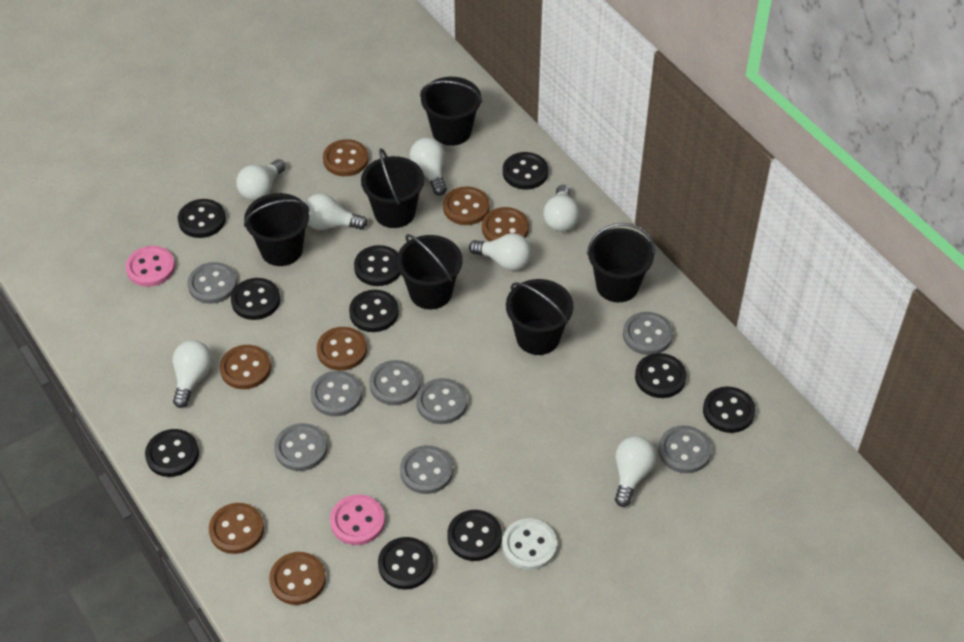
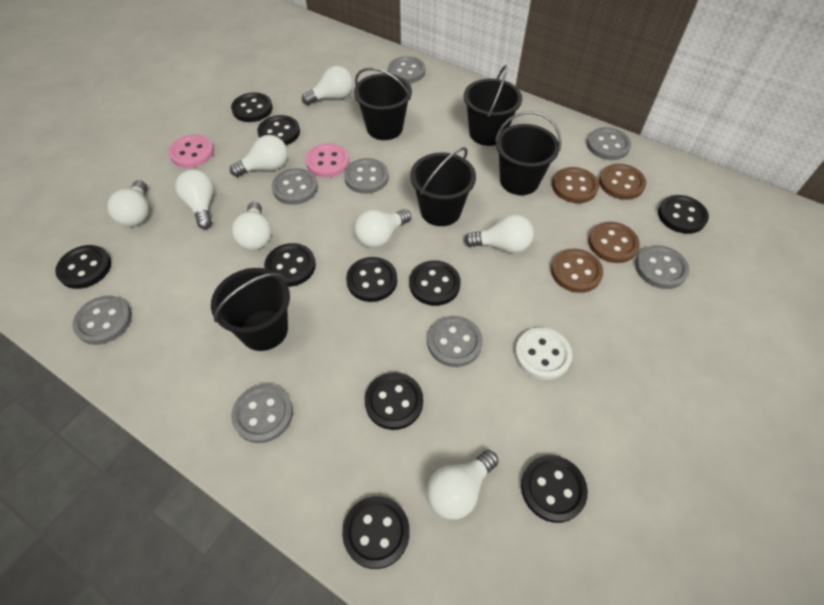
black bucket: [244,193,309,266] [361,148,424,228] [397,234,463,309] [420,77,482,146] [506,279,573,355] [587,223,655,303] = 6 -> [211,268,290,351] [354,67,412,140] [410,147,476,226] [464,65,522,146] [495,111,561,195] = 5
brown button: [209,503,264,554] [220,345,271,389] [269,552,326,605] [317,327,367,371] [323,139,369,176] [443,186,490,225] [482,207,529,241] = 7 -> [551,249,603,293] [552,167,599,203] [588,222,640,263] [599,164,646,200] = 4
white light bulb: [173,340,213,408] [236,159,286,201] [305,194,367,230] [410,138,447,196] [469,233,531,271] [543,185,580,231] [615,436,657,507] = 7 -> [107,180,149,226] [175,170,214,229] [230,135,288,177] [232,202,272,250] [302,66,353,105] [354,209,411,248] [426,450,499,520] [464,214,534,253] = 8

